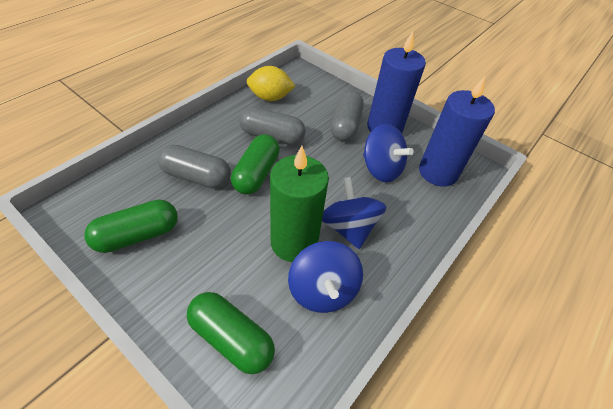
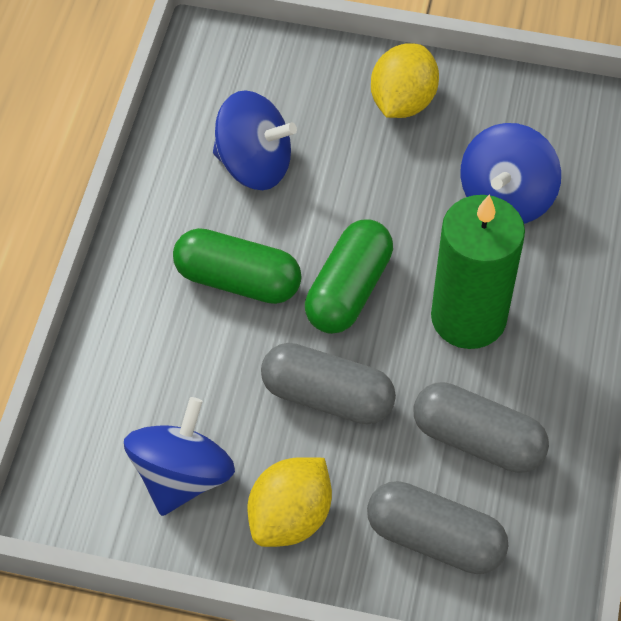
blue candle: [367,31,426,133] [419,76,495,187] = 2 -> none = 0
green capsule: [84,200,178,253] [187,292,275,374] [231,134,280,194] = 3 -> [173,228,302,304] [305,219,393,334] = 2
yellow lemon: [247,66,295,101] = 1 -> [248,457,332,547] [371,43,439,118] = 2

